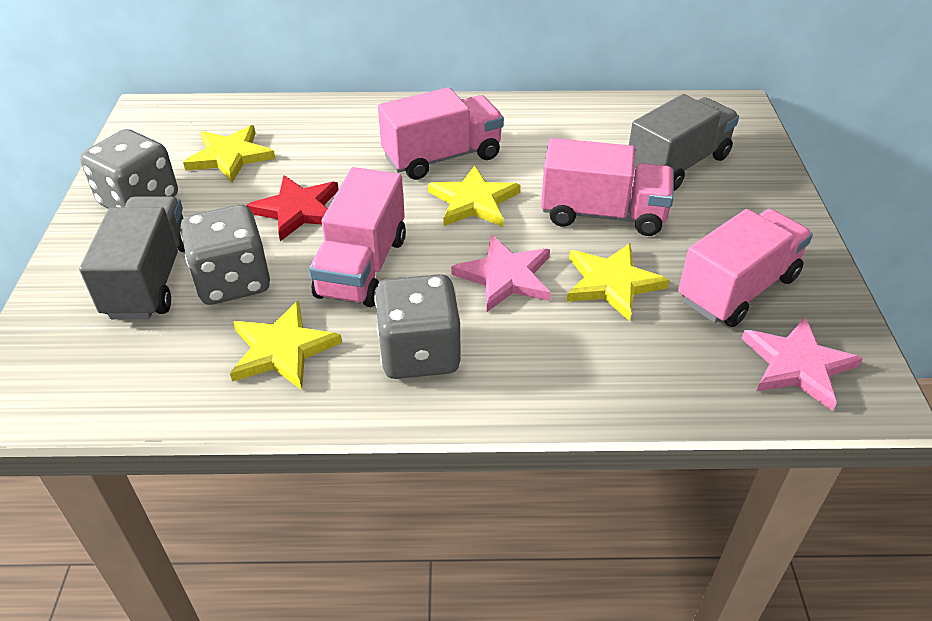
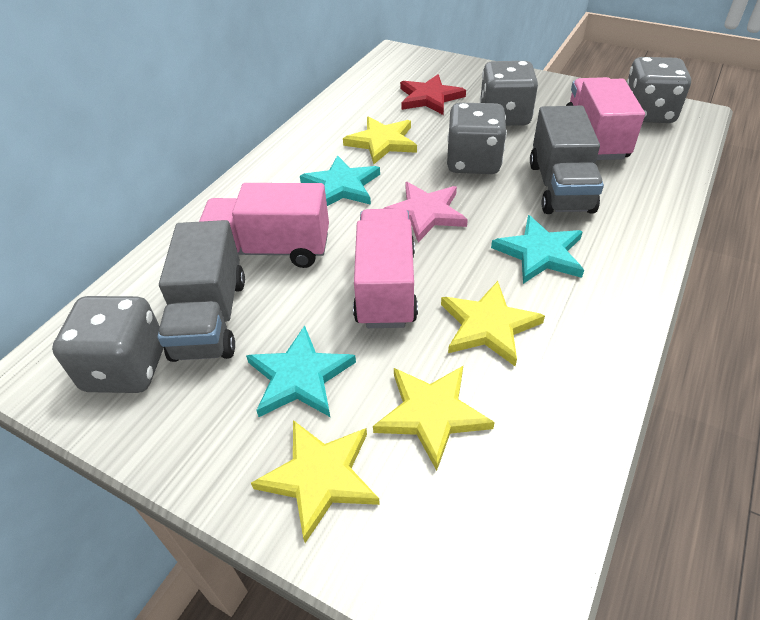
grey dice: [80,129,178,208] [180,205,270,305] [375,274,462,379] = 3 -> [52,296,164,393] [447,103,507,174] [480,61,538,126] [626,57,691,123] = 4
pink star: [451,235,551,312] [741,317,863,411] = 2 -> [383,182,468,243] = 1
pink truck: [309,167,406,307] [378,87,504,180] [541,138,674,236] [678,209,813,327] = 4 -> [199,183,329,268] [353,208,418,328] [566,77,645,160] = 3
turquoise star: none = 0 -> [246,325,356,417] [300,155,380,206] [491,215,584,284] = 3

